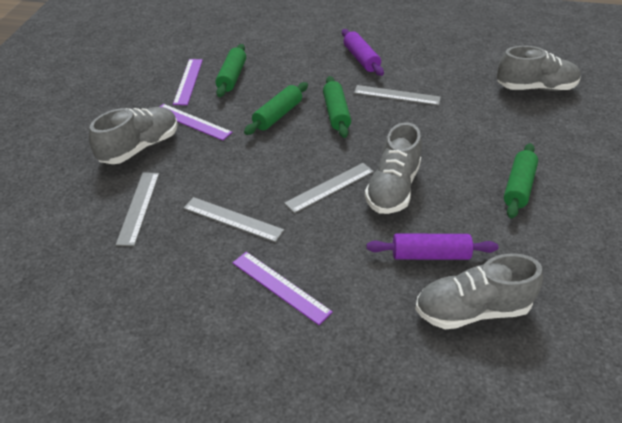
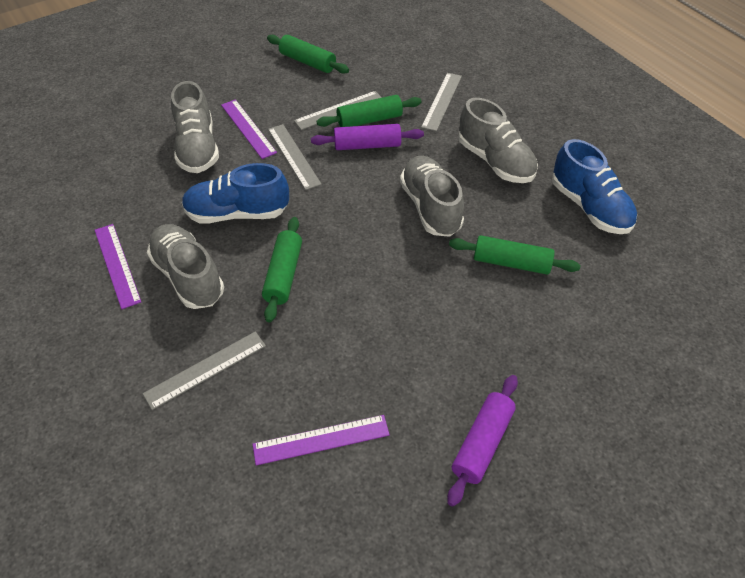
blue shoe: none = 0 -> [182,163,289,223] [552,139,637,234] = 2

